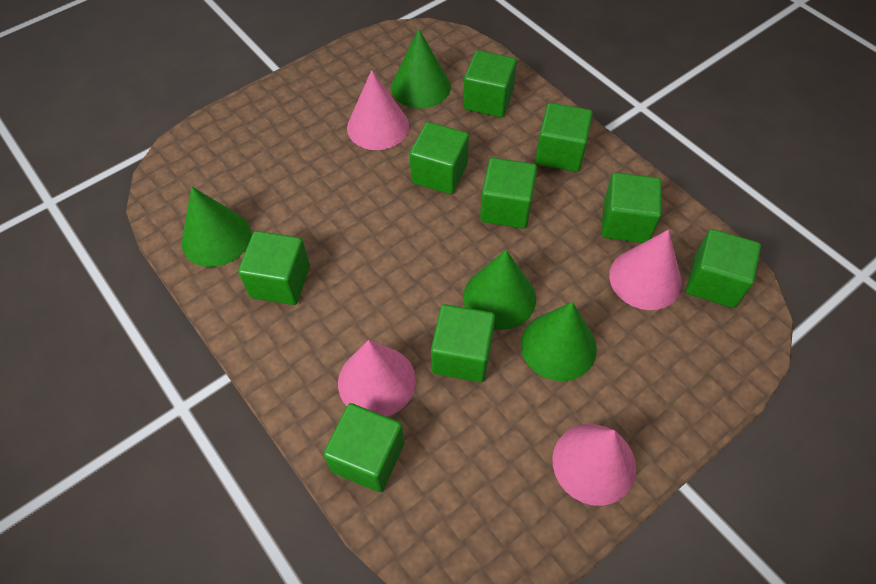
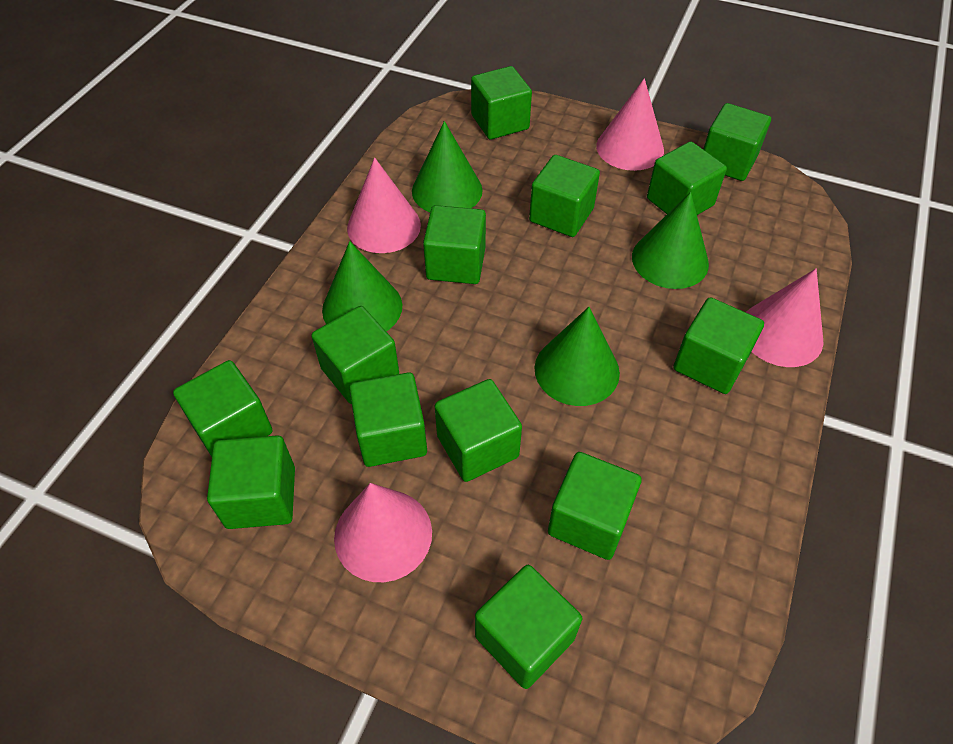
green cube: [238,231,310,305] [323,403,404,492] [410,122,469,194] [431,304,495,382] [463,50,517,117] [480,158,537,229] [535,103,593,172] [601,173,662,243] [686,229,761,308] = 9 -> [173,360,273,457] [207,435,295,529] [311,306,399,404] [349,372,427,467] [423,205,486,284] [435,379,522,482] [471,66,532,139] [475,565,582,689] [529,155,600,237] [548,452,642,560] [647,141,727,215] [673,297,764,394] [703,103,771,181] = 13

